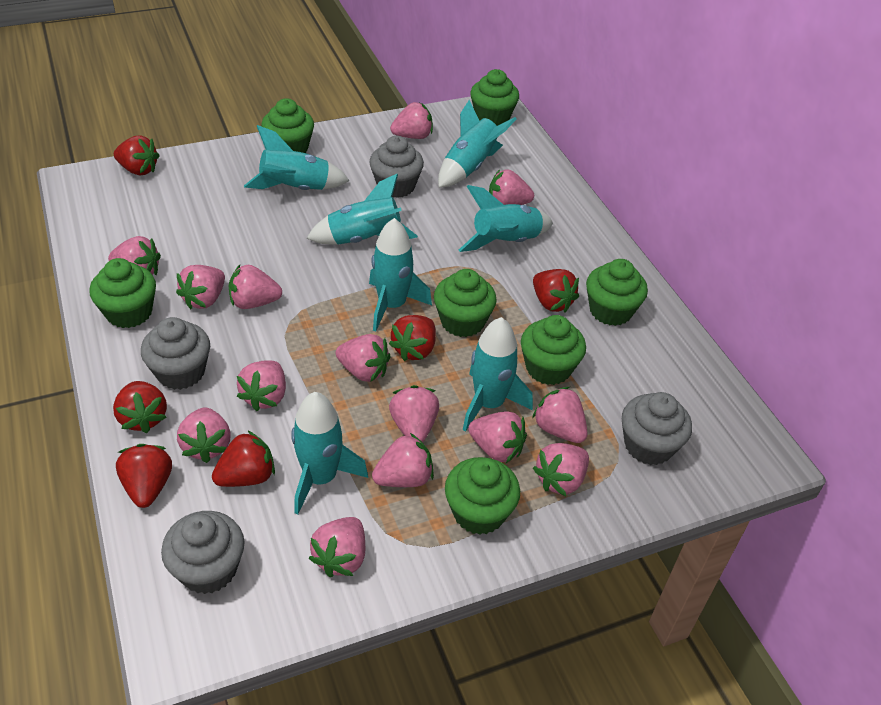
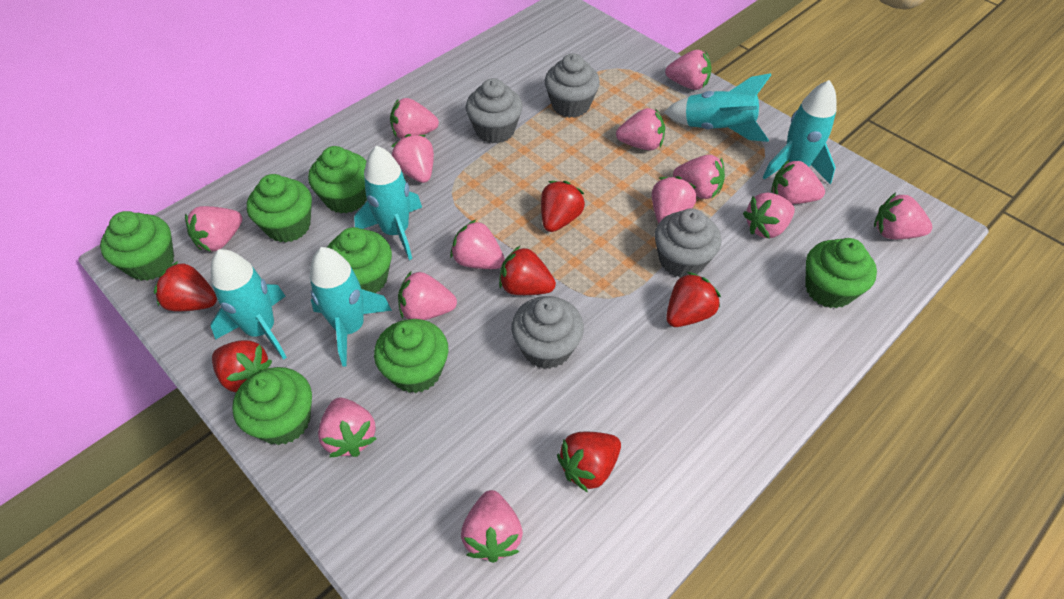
turquoise rocket: [244,125,349,190] [291,392,368,515] [307,174,418,245] [369,218,432,331] [438,100,517,188] [459,185,553,252] [463,317,533,432] = 7 -> [211,249,287,360] [310,247,392,367] [354,146,422,260] [664,73,771,142] [762,80,837,184] = 5

